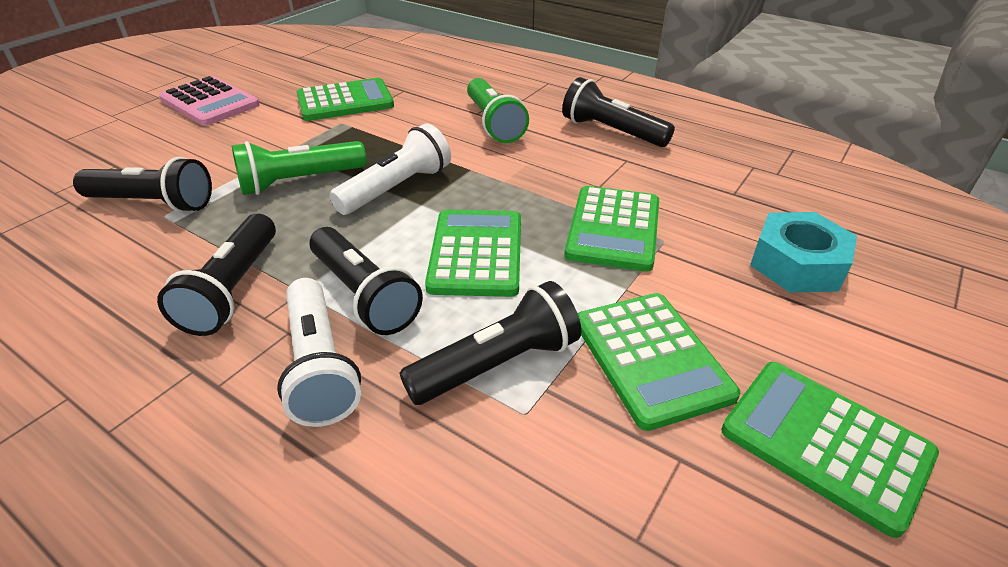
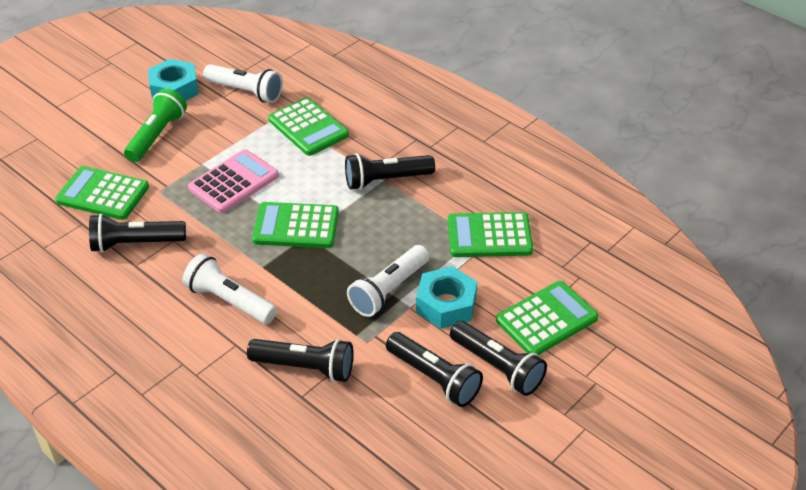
green flashlight: [232,141,366,195] [467,78,529,143] = 2 -> [124,88,187,162] = 1
turquoise nut: [750,212,857,293] = 1 -> [148,59,199,101] [416,266,477,329] = 2
white flashlight: [277,278,361,427] [329,123,451,215] = 2 -> [183,254,277,324] [203,64,283,103] [347,245,429,317] = 3

